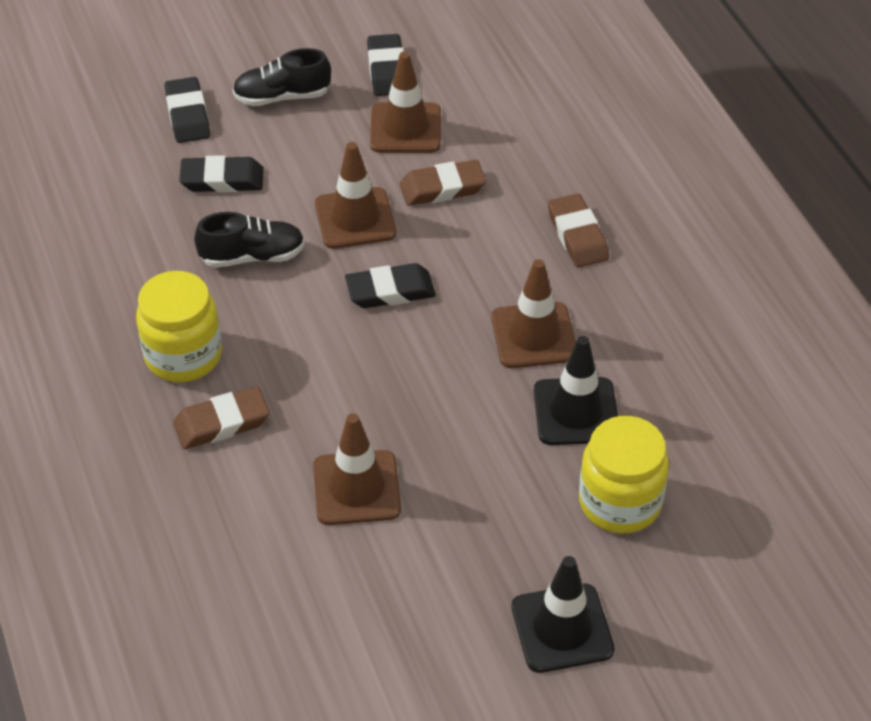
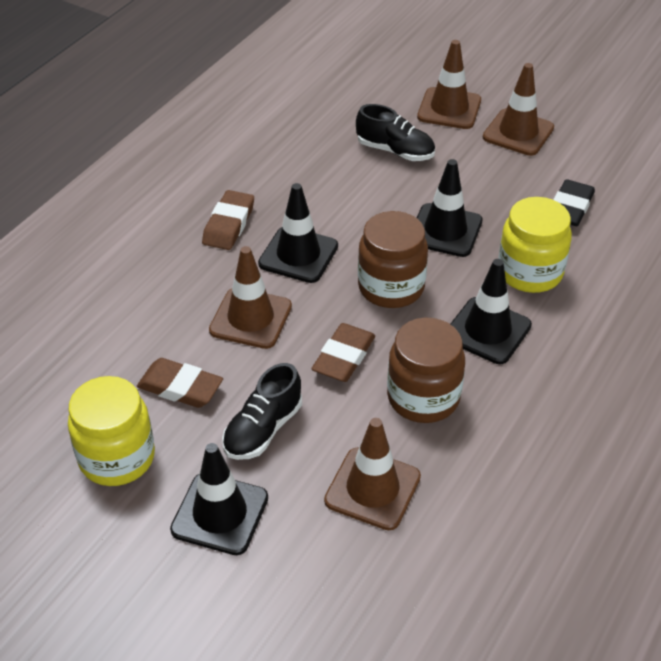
black eraser: [164,77,210,143] [179,155,263,193] [345,263,436,308] [367,34,404,96] = 4 -> [553,179,595,226] = 1
black traffic cone: [511,556,615,673] [534,336,618,445] = 2 -> [170,443,268,555] [258,183,338,283] [417,159,483,257] [451,259,532,364] = 4
brown jar: none = 0 -> [358,211,428,308] [387,318,465,423] = 2

